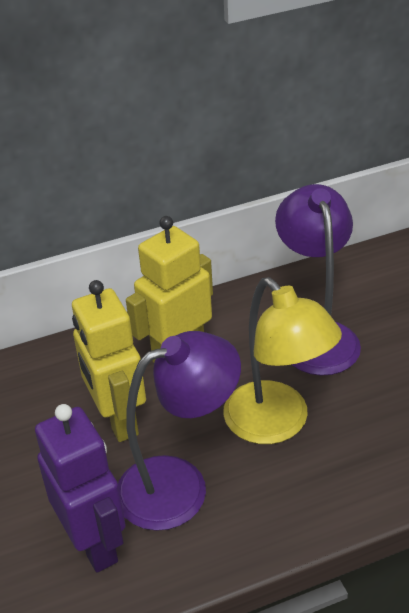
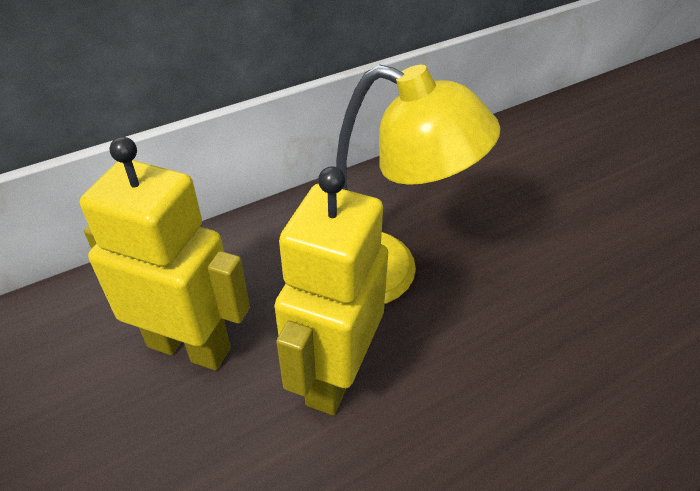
purple lamp: [118,331,241,531] [275,184,361,376] = 2 -> none = 0
purple robot: [35,404,126,573] = 1 -> none = 0

